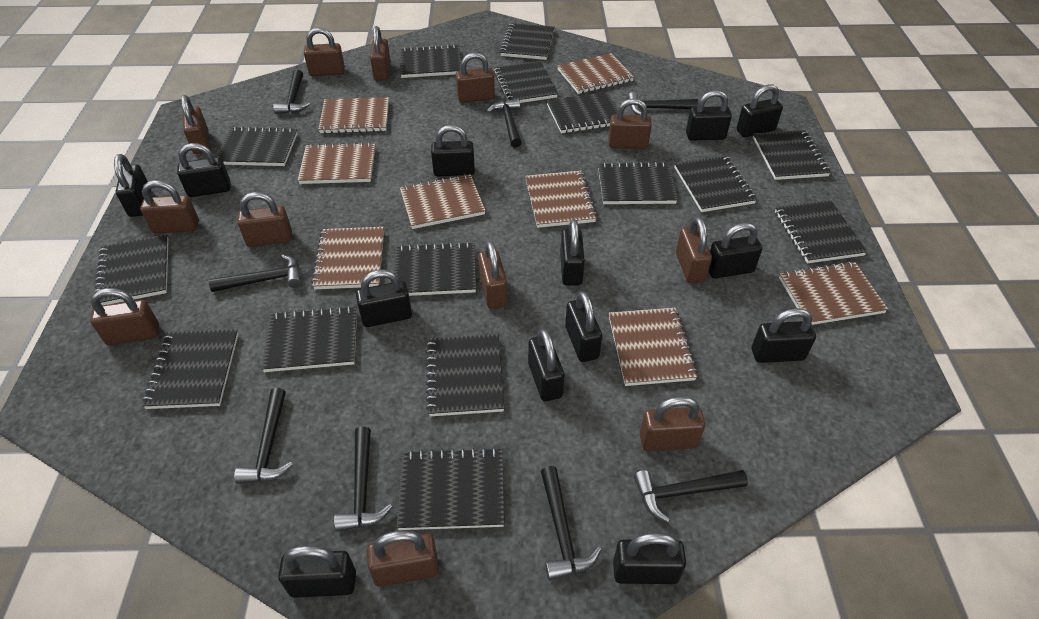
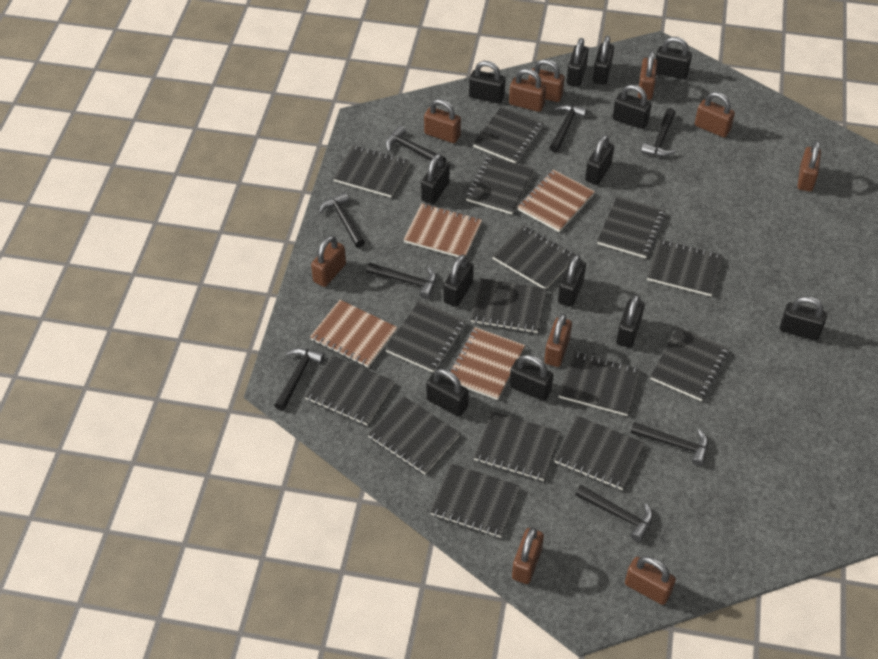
brown notebook: [298,142,375,184] [311,227,384,289] [318,97,389,134] [400,174,486,229] [525,171,597,228] [557,53,634,94] [609,308,698,386] [779,261,888,325] = 8 -> [310,300,398,368] [404,203,482,257] [447,327,525,400] [518,170,595,232] = 4
brown padlock: [90,288,159,345] [140,180,199,234] [181,95,210,154] [237,192,292,247] [304,27,345,76] [367,530,439,587] [370,26,391,81] [456,52,495,103] [478,241,508,309] [608,98,652,149] [640,396,705,451] [676,217,712,283] = 12 -> [311,236,346,287] [424,99,461,143] [509,68,546,112] [512,527,544,584] [528,59,565,102] [544,313,572,367] [625,556,676,605] [638,51,657,100] [695,92,735,138] [797,141,821,192] = 10

